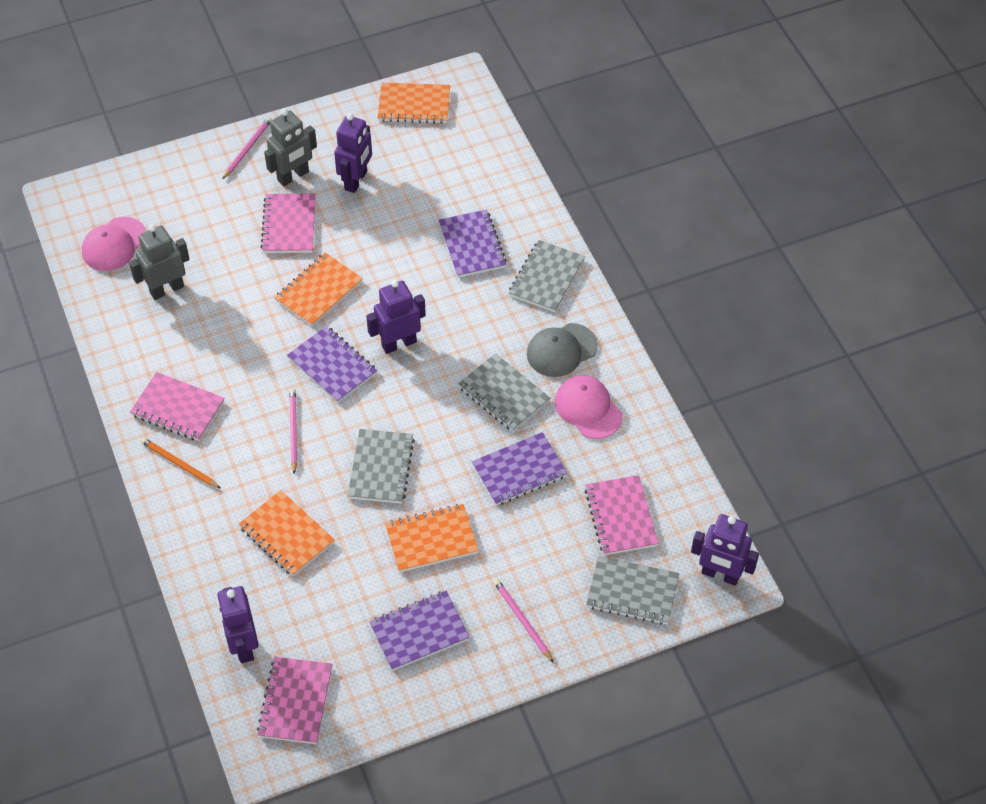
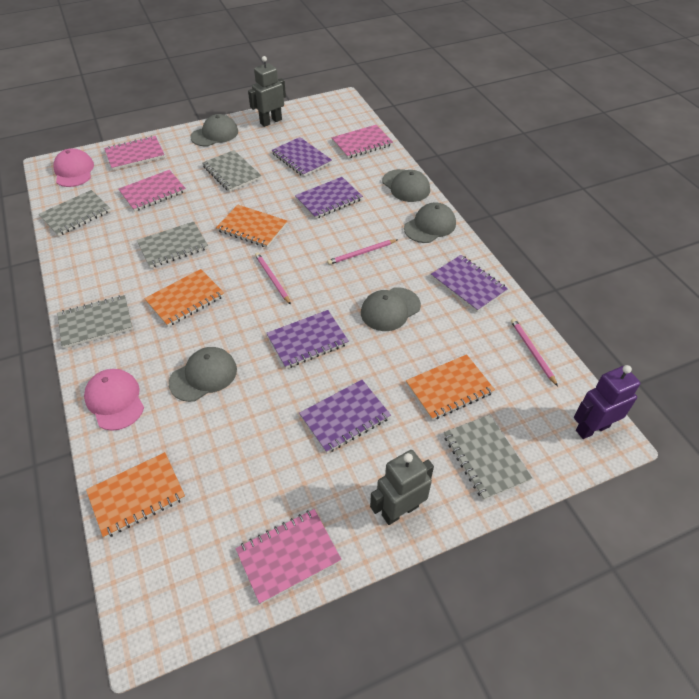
grey cap: [527,323,598,377] = 1 -> [168,347,237,402] [190,114,238,146] [361,287,421,331] [382,169,430,202] [404,203,456,243] = 5
grey notebook: [347,429,415,504] [458,353,550,432] [509,240,585,312] [586,556,679,625] = 4 -> [39,190,111,236] [57,295,133,348] [137,222,208,268] [202,150,261,192] [444,415,532,500] = 5
orange pencil: [140,437,221,488] = 1 -> none = 0
purple notebook: [287,326,377,403] [369,591,470,671] [439,210,507,278] [472,432,568,506] = 4 -> [266,310,349,369] [272,137,332,177] [295,177,363,219] [299,380,391,453] [431,255,508,312] = 5
purple robot: [217,586,259,663] [334,113,372,193] [366,280,426,354] [691,514,759,586] = 4 -> [574,365,640,439] = 1

